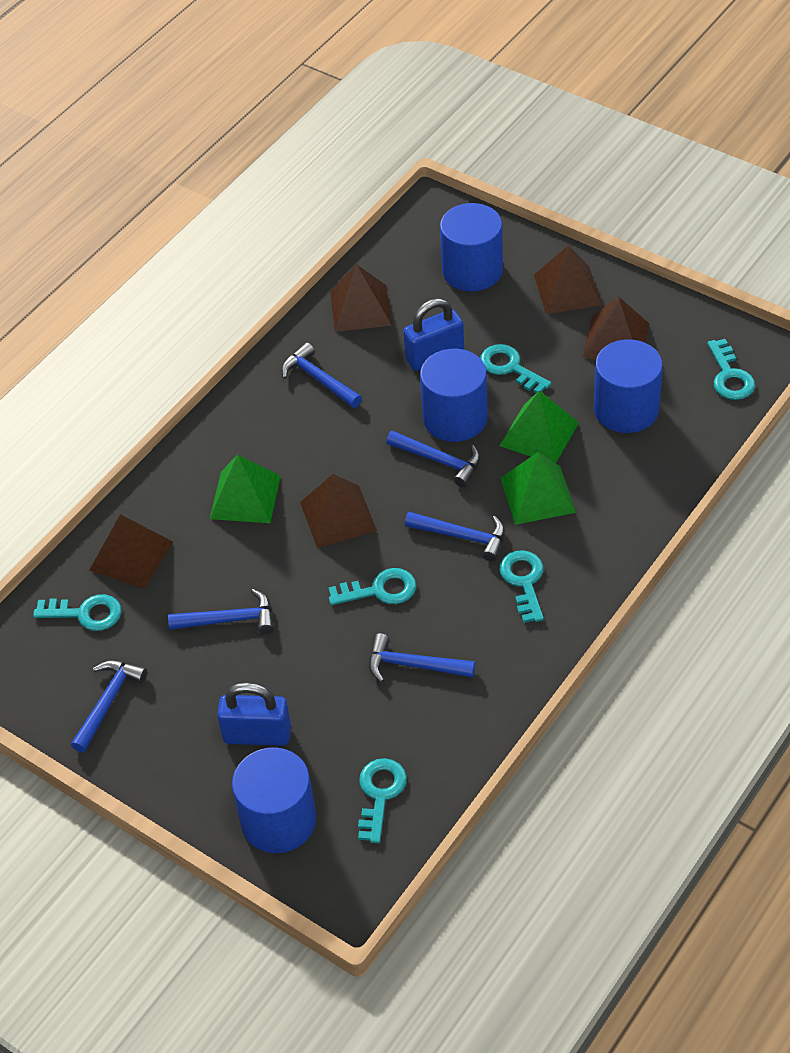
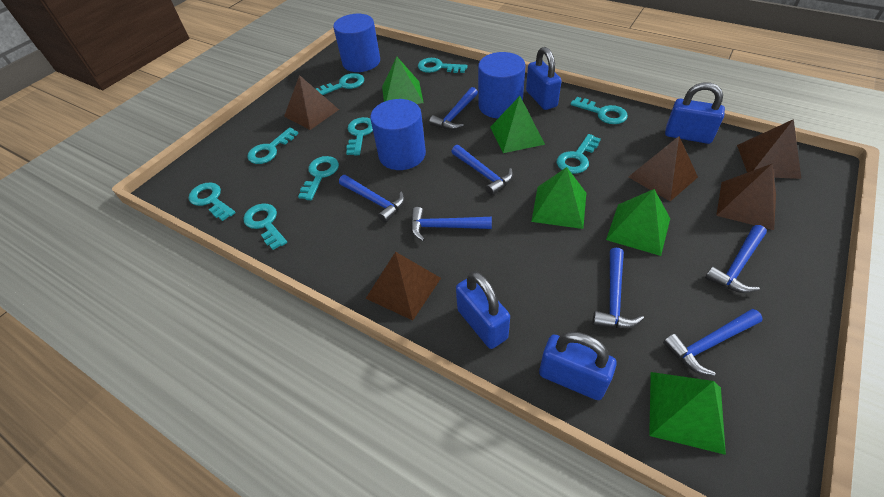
blue cylinder: [232,747,316,853] [420,349,488,442] [440,203,503,291] [594,339,663,433] = 4 -> [333,14,380,72] [370,99,426,170] [478,52,525,119] = 3
blue hammer: [71,661,147,753] [168,589,274,634] [281,343,362,408] [369,633,475,683] [386,430,480,487] [405,512,505,561] = 6 -> [339,175,405,223] [411,207,492,241] [429,87,478,130] [451,145,513,196] [592,248,644,328] [663,309,763,376] [705,225,767,293] = 7
blue padlock: [217,682,291,746] [403,298,464,371] = 2 -> [456,271,510,349] [526,47,562,110] [539,332,617,400] [665,82,725,144] = 4
green pyramid: [210,454,281,523] [499,390,579,463] [501,452,576,525] = 3 -> [382,57,424,104] [490,96,545,153] [531,167,586,229] [606,189,670,256] [649,372,726,455] = 5
turquoise key: [33,594,122,631] [329,568,416,605] [358,758,407,843] [480,344,551,393] [499,550,544,623] [707,339,755,400] = 6 -> [189,182,236,221] [243,203,287,250] [247,127,298,164] [298,156,339,200] [316,73,364,95] [346,117,373,156] [418,58,468,73] [556,134,601,174] [570,97,628,124] = 9

